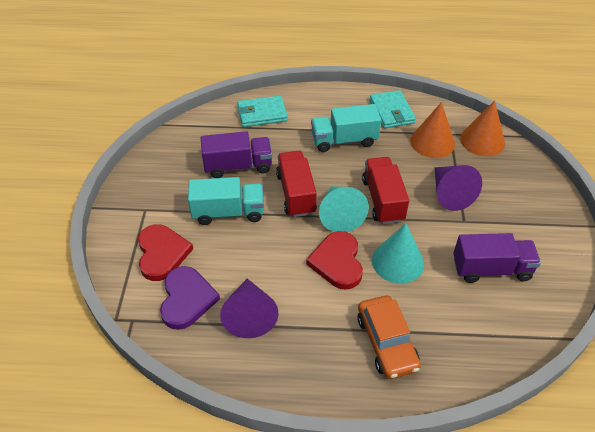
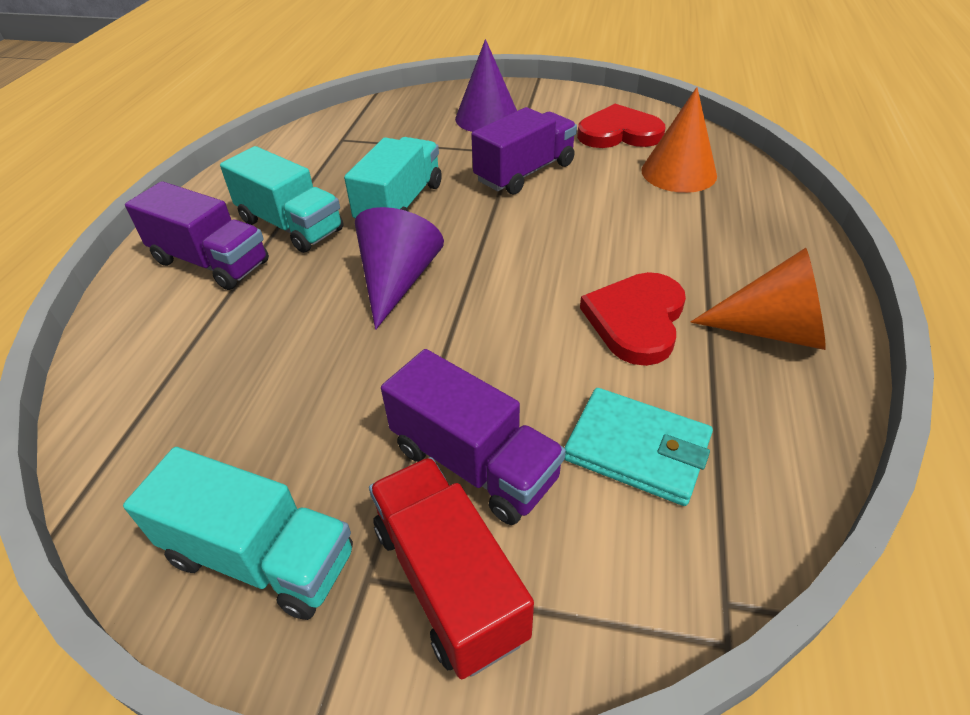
orange car: [357,295,421,379] = 1 -> none = 0
purple heart: [160,266,220,330] = 1 -> none = 0
purple truck: [201,131,272,178] [453,233,541,283] = 2 -> [125,181,269,290] [381,349,566,525] [471,107,577,194] = 3
red truck: [276,151,317,217] [362,157,409,224] = 2 -> [369,457,534,679] = 1
turquoise cone: [319,186,369,232] [372,223,424,284] = 2 -> none = 0
turquoise truck: [188,177,264,225] [311,104,381,152] = 2 -> [123,447,353,620] [220,146,344,253] [344,137,442,218] = 3
turquoise wallet: [237,95,288,127] [370,90,416,128] = 2 -> [564,388,713,506] = 1

